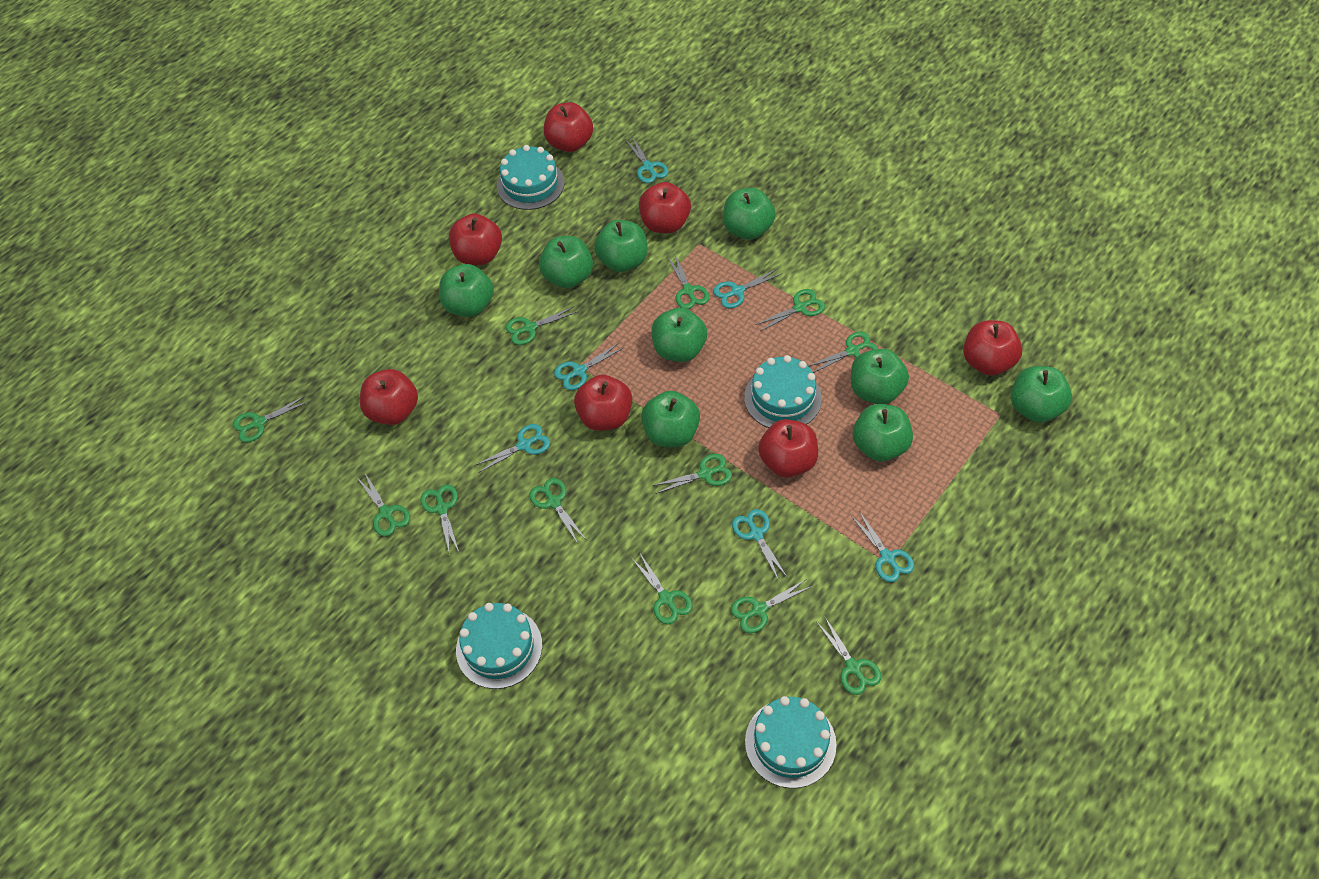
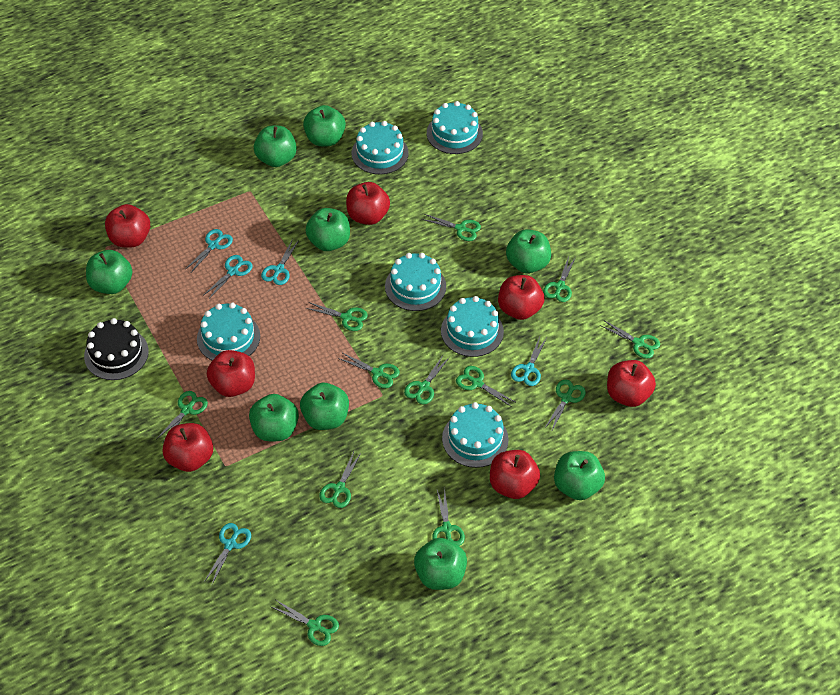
black cake: none = 0 -> [84,318,149,380] = 1
turquoise cake: [456,603,542,689] [497,145,565,210] [744,355,822,428] [745,696,837,788] = 4 -> [197,303,260,361] [351,121,409,174] [385,253,446,311] [427,101,483,154] [441,296,504,357] [442,402,509,468] = 6
turquoise scissors: [474,424,550,473] [554,343,623,390] [625,136,668,183] [713,269,781,308] [732,509,788,581] [851,511,915,582] = 6 -> [186,229,233,272] [204,255,253,299] [204,523,251,584] [261,239,298,285] [511,337,547,386] = 5

